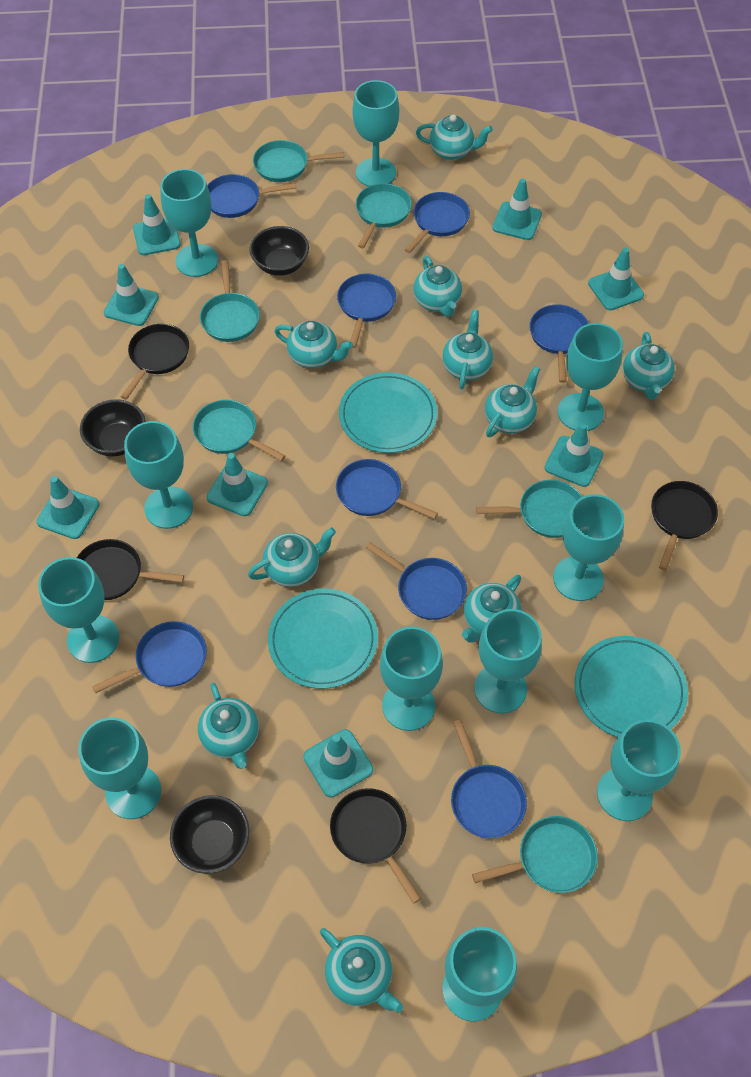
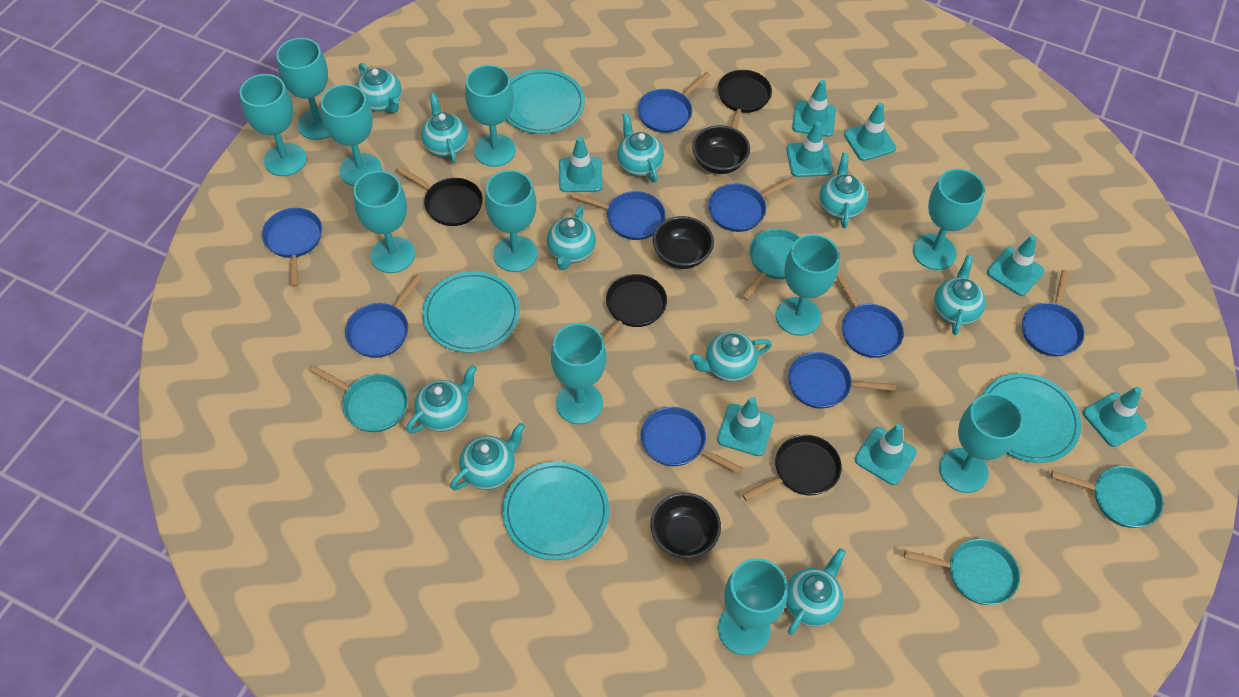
blue pan: [92,621,207,693] [207,174,297,218] [336,459,438,519] [337,273,396,348] [365,542,467,620] [405,192,470,253] [451,719,527,838] [529,304,589,383] = 8 -> [262,208,322,287] [345,274,422,358] [571,191,665,240] [637,72,711,133] [640,407,743,474] [708,176,796,232] [788,352,895,409] [837,271,904,358] [1022,270,1084,357] = 9
turquoise pan: [193,400,285,461] [200,260,260,342] [253,140,344,182] [355,183,412,248] [472,816,598,893] [476,480,582,538] = 6 -> [310,366,408,432] [742,229,800,300] [904,539,1020,605] [1051,466,1163,528] = 4
turquoise plate: [268,588,378,689] [339,372,437,453] [574,636,688,737] = 3 -> [423,271,520,353] [503,461,609,560] [506,69,585,134] [982,373,1081,463] = 4

